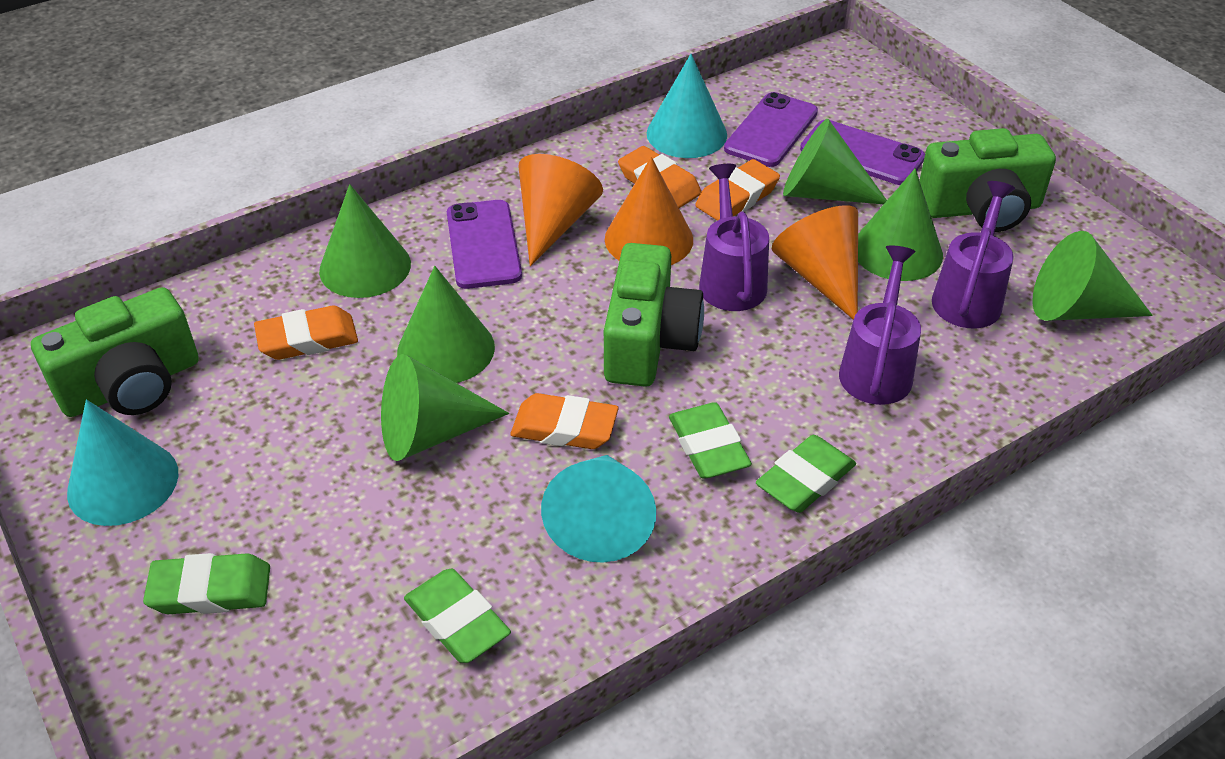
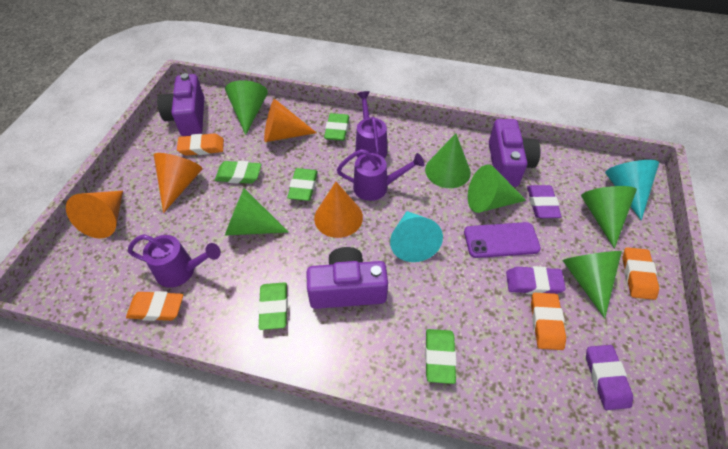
green camera: [31,287,199,417] [604,243,704,387] [919,128,1056,232] = 3 -> none = 0
green eraser: [143,553,270,614] [404,569,511,663] [669,402,752,479] [756,435,856,513] = 4 -> [215,161,262,184] [258,282,288,330] [287,168,318,201] [324,113,349,141] [425,329,456,384] = 5
orange cone: [519,154,603,267] [605,157,693,265] [772,205,858,320] = 3 -> [66,191,123,239] [153,153,203,213] [264,99,317,142] [314,182,363,238] = 4
purple camera: none = 0 -> [157,73,204,136] [307,247,388,309] [489,119,541,187] = 3
purple eraser: none = 0 -> [506,266,566,294] [527,185,562,218] [586,345,633,410] = 3
purple phone: [447,200,522,289] [724,92,818,167] [800,120,925,185] = 3 -> [464,222,541,258] = 1
turquoise cone: [67,399,178,526] [541,455,656,563] [647,54,727,158] = 3 -> [390,211,443,262] [605,160,659,221] = 2

